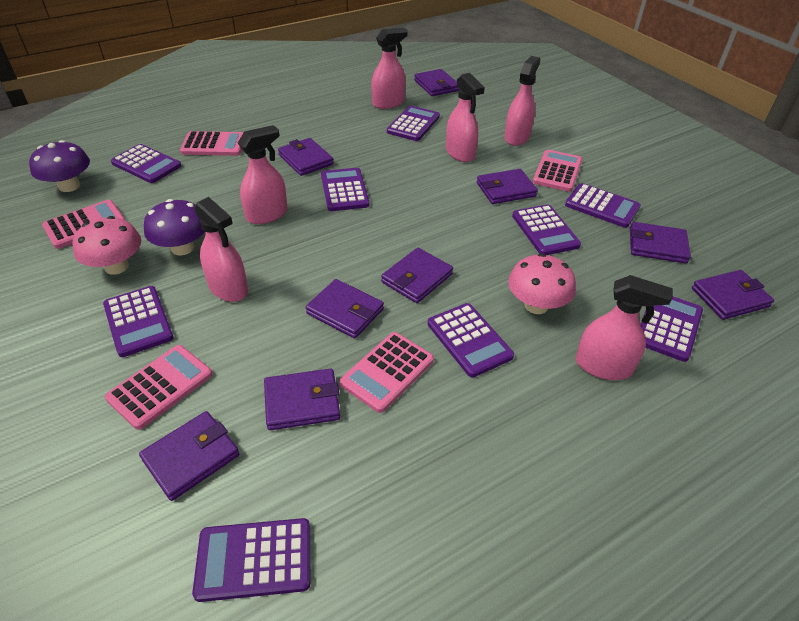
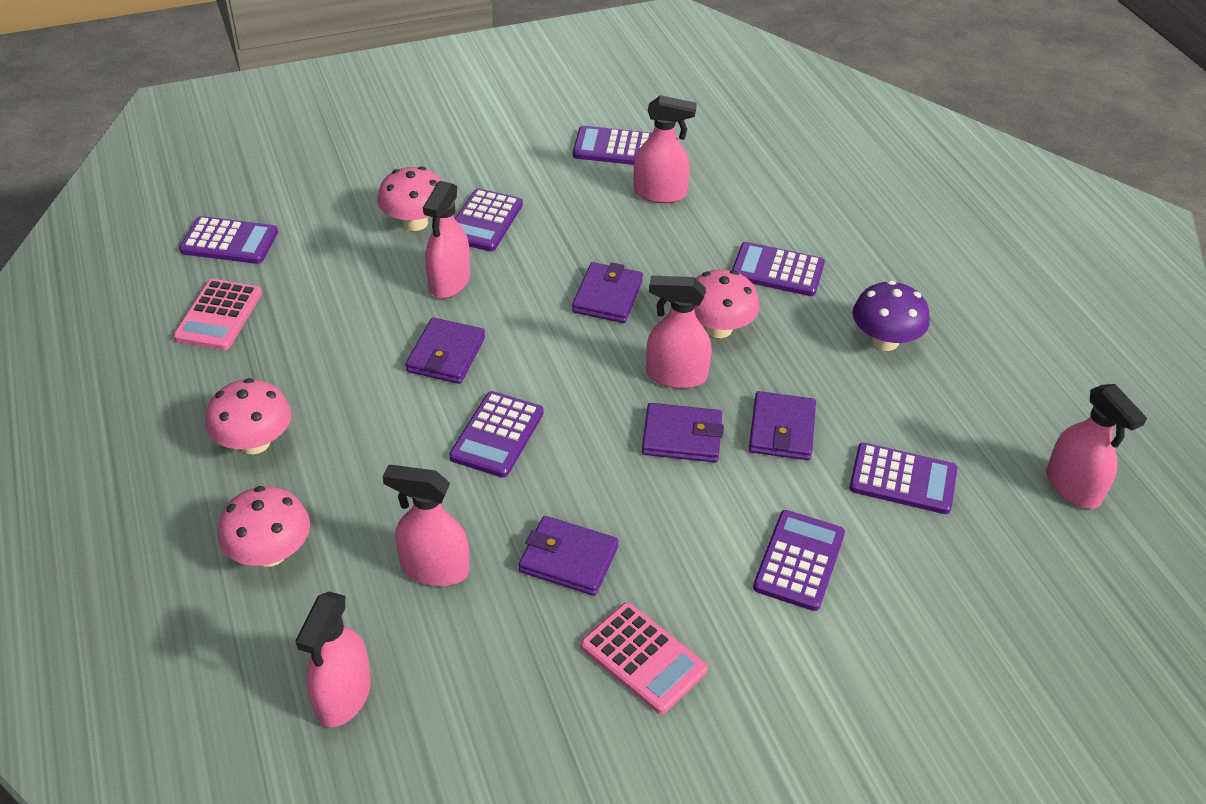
pink calculator: [42,200,126,249] [105,345,213,430] [180,131,244,156] [340,332,434,413] [533,150,582,192] = 5 -> [173,279,262,350] [581,602,708,714] = 2
pink mushroom: [73,216,141,275] [508,253,576,314] = 2 -> [205,378,291,454] [218,486,310,567] [377,166,442,231] [694,269,760,338] = 4
purple calculator: [103,286,174,357] [111,144,181,183] [192,518,310,602] [321,168,369,211] [387,106,440,141] [428,303,514,377] [512,204,581,255] [565,183,641,228] [640,297,703,362] = 9 -> [179,216,278,264] [449,391,544,478] [455,188,523,251] [573,126,652,165] [732,242,825,296] [753,510,845,611] [849,443,957,514] = 7
purple mushroom: [29,140,90,192] [144,199,205,255] = 2 -> [853,281,930,351] = 1
purple wallet: [139,411,239,501] [264,368,340,430] [278,138,333,176] [306,279,384,338] [381,248,453,303] [414,69,459,96] [477,169,538,204] [630,222,691,263] [692,270,774,320] = 9 -> [406,318,485,384] [518,516,619,596] [572,262,643,323] [642,403,724,462] [749,391,816,460] = 5

